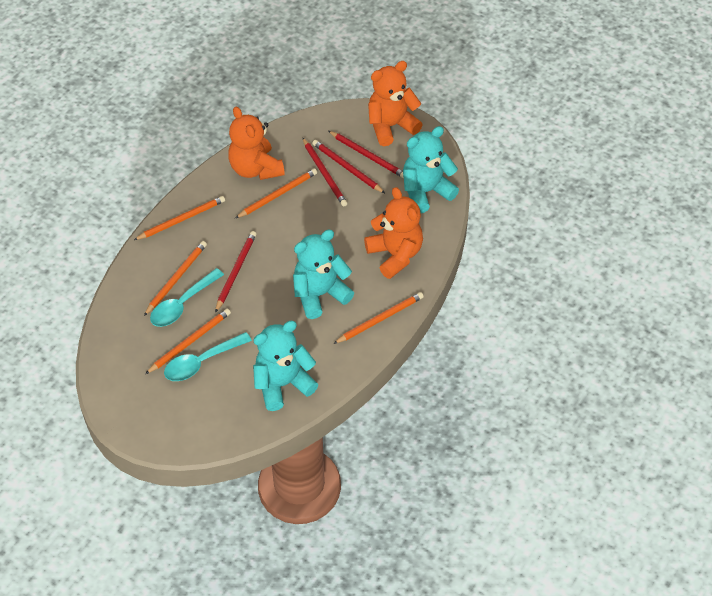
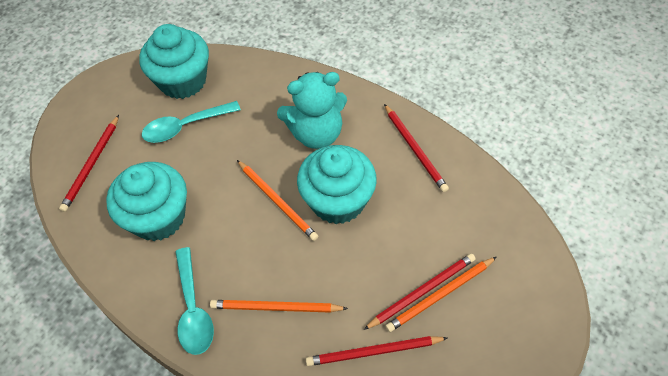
orange pencil: [134,196,225,240] [144,241,207,316] [145,309,231,374] [235,169,317,218] [333,292,424,344] = 5 -> [210,300,348,313] [237,160,318,241] [385,257,496,332] = 3
orange teddy bear: [228,107,285,180] [364,187,423,279] [368,61,423,146] = 3 -> none = 0
turquoise cupcake: none = 0 -> [106,162,187,241] [139,24,209,99] [297,145,377,224] = 3
turquoise teddy bear: [253,321,318,411] [293,229,354,319] [403,126,459,213] = 3 -> [277,72,347,149] = 1

